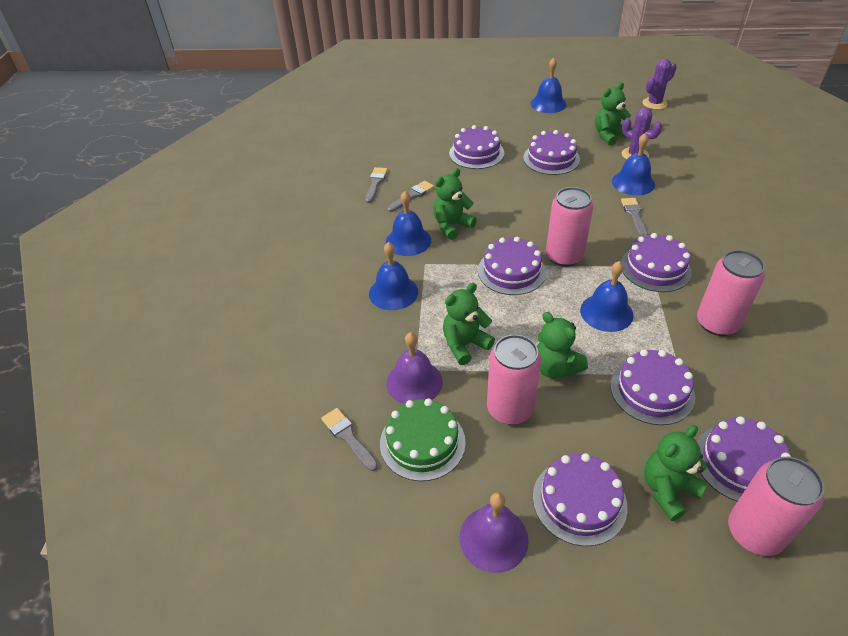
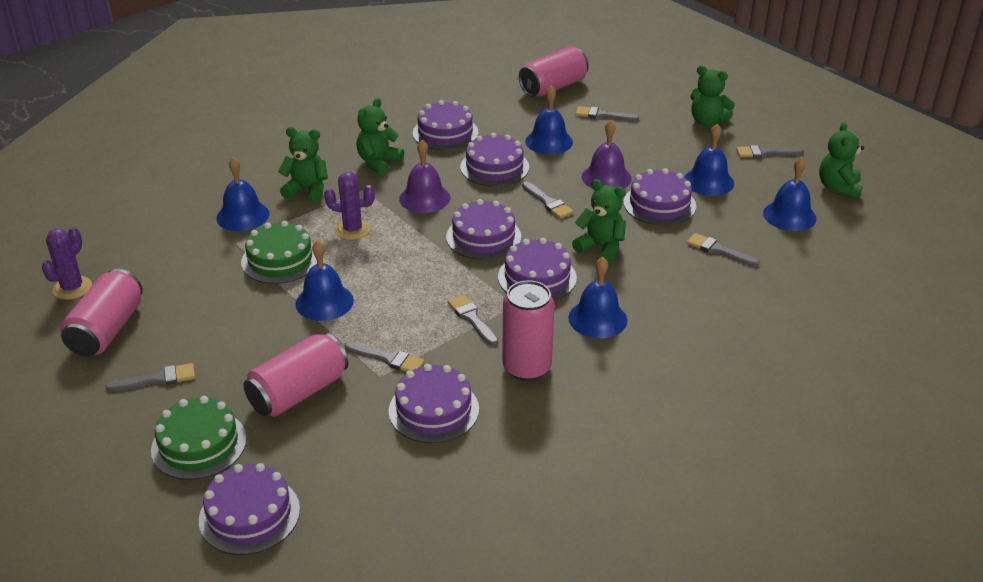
blue bell: [369,242,418,310] [386,191,431,256] [531,58,567,113] [580,261,633,332] [612,133,655,196] = 5 -> [216,157,269,231] [296,240,354,321] [525,86,573,155] [568,257,627,338] [684,124,734,196] [763,157,816,231] = 6
green cake: [380,398,466,481] = 1 -> [151,396,247,480] [241,221,317,284] = 2
grey brush: [321,408,378,471] [365,167,388,203] [387,181,434,212] [621,198,648,237] = 4 -> [106,363,195,392] [345,342,425,372] [448,295,498,346] [522,181,574,219] [575,106,639,121] [687,233,760,267] [736,145,804,158] = 7

